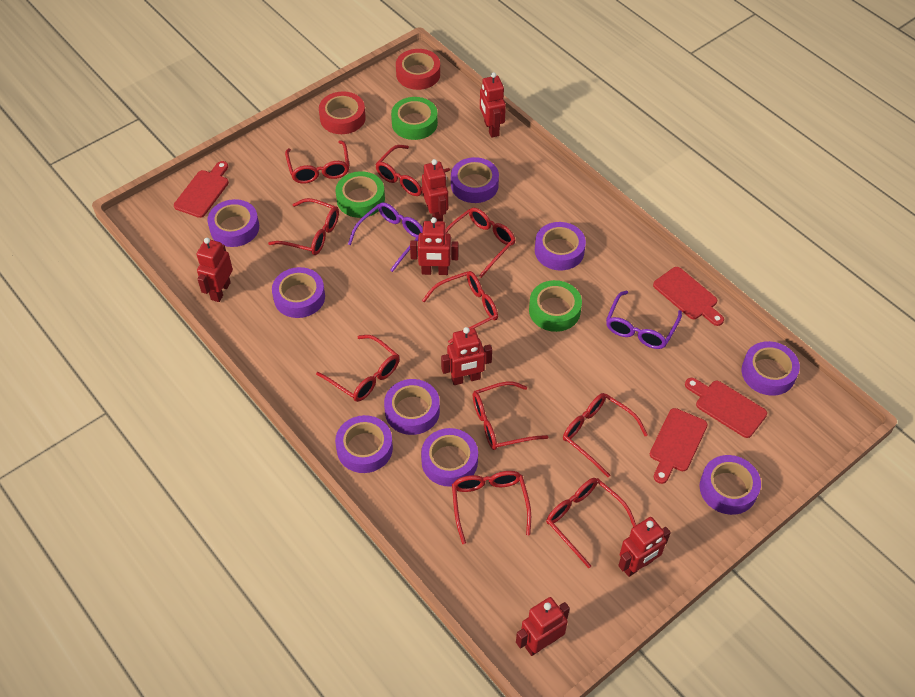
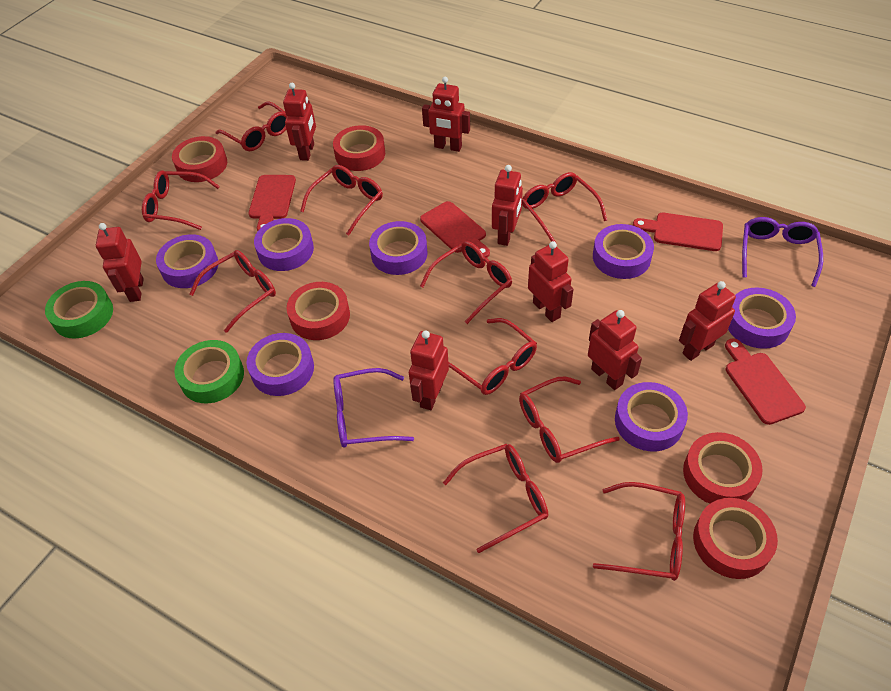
green tape: [336,171,385,218] [391,97,438,140] [529,280,582,332] = 3 -> [45,281,113,338] [174,340,244,403] = 2
purple tape: [207,199,259,247] [272,267,325,318] [335,415,393,473] [384,379,440,435] [421,428,478,487] [451,157,499,203] [535,222,586,270] [699,455,761,515] [742,341,800,396] = 9 -> [156,234,218,288] [246,333,314,396] [254,218,314,271] [369,221,428,275] [593,224,654,279] [615,382,688,451] [728,287,796,349] = 7
red robot: [196,238,233,302] [410,217,458,275] [422,159,448,221] [441,327,492,385] [480,72,506,138] [516,597,570,656] [618,517,671,577] = 7 -> [96,223,144,302] [283,83,316,161] [409,330,449,410] [422,77,470,152] [492,165,523,246] [528,241,574,322] [588,310,642,390] [679,281,736,361] = 8
red tape: [319,91,366,134] [396,49,440,90] = 2 -> [172,136,227,182] [287,282,350,340] [333,125,385,171] [683,432,763,504] [693,498,778,579] = 5

